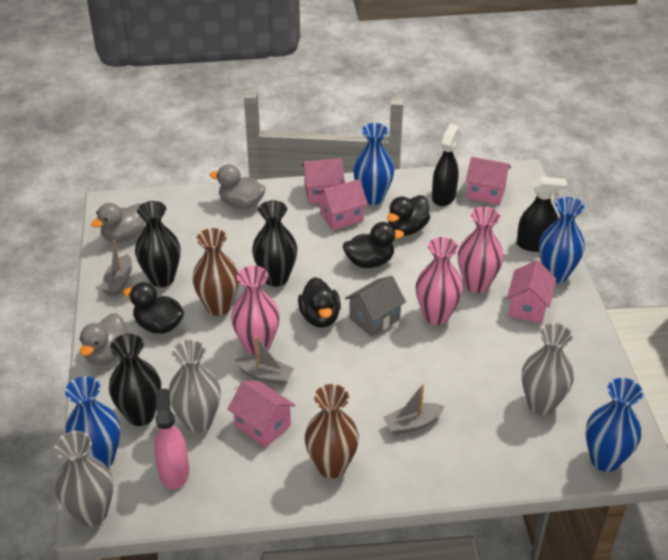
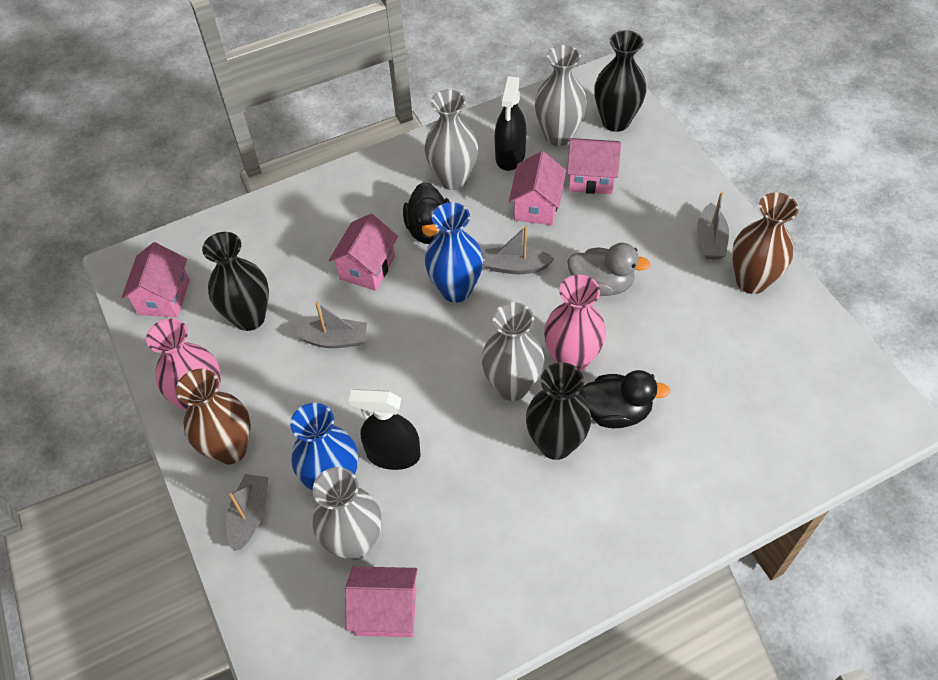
black duck: [123,282,184,334] [298,277,341,328] [343,222,404,268] [387,195,430,236] = 4 -> [403,182,450,244] [579,370,670,428] = 2
blue vase: [65,376,121,468] [353,123,394,205] [539,197,585,283] [585,378,643,472] = 4 -> [290,403,358,491] [425,202,483,303] = 2
grey boat: [101,240,132,296] [234,336,294,385] [383,384,445,435] = 3 -> [226,474,268,551] [294,302,367,348] [484,226,554,274] [697,192,729,259] = 4
grey duck: [79,313,128,365] [91,203,145,242] [210,164,266,209] = 3 -> [567,243,651,296] = 1
grey house: [345,276,406,337] = 1 -> none = 0
grey vase: [55,431,113,527] [169,340,221,433] [522,323,574,415] = 3 -> [312,467,381,560] [424,89,478,190] [482,302,544,401] [535,45,587,146] = 4
pink spray bottle: [154,388,189,490] = 1 -> none = 0
pink vase: [231,266,280,355] [416,237,463,325] [458,207,504,293] = 3 -> [146,319,221,411] [544,275,606,372] = 2

